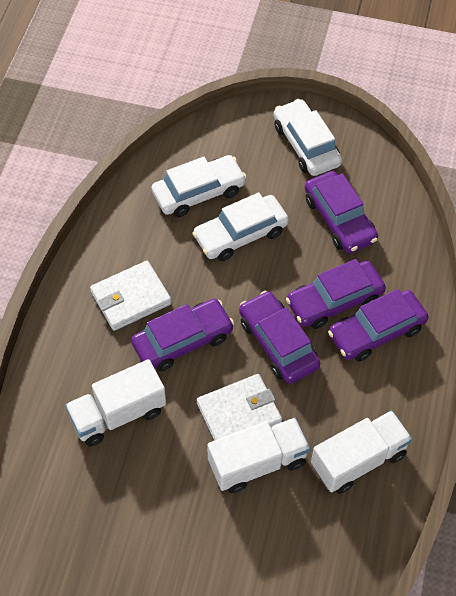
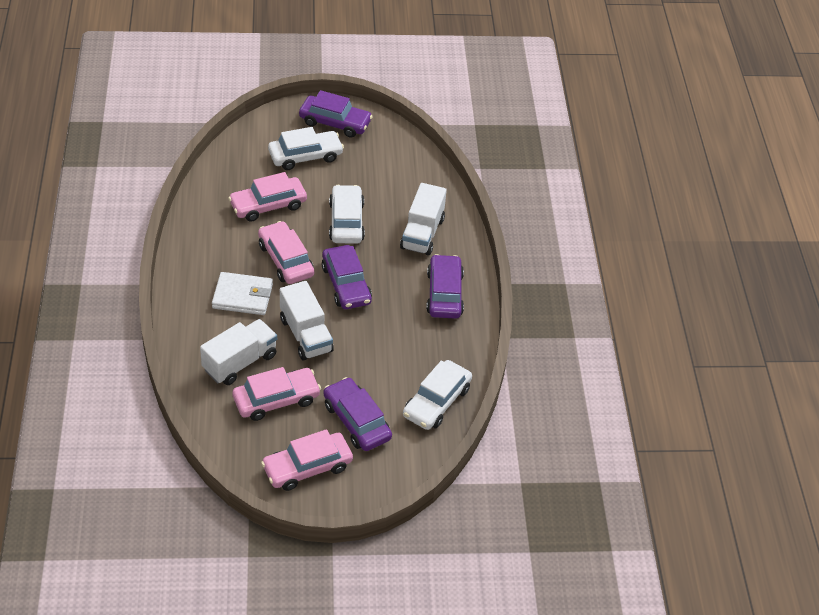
pink car: none = 0 -> [228,172,307,222] [232,367,321,421] [258,221,315,284] [261,429,353,491] = 4
purple car: [131,299,234,371] [239,291,320,384] [286,259,386,329] [305,171,378,253] [328,289,429,362] = 5 -> [299,90,373,138] [322,245,372,309] [323,377,392,451] [426,254,464,319] = 4
white wallet: [90,261,172,331] [197,374,282,441] = 2 -> [212,272,273,315] = 1

